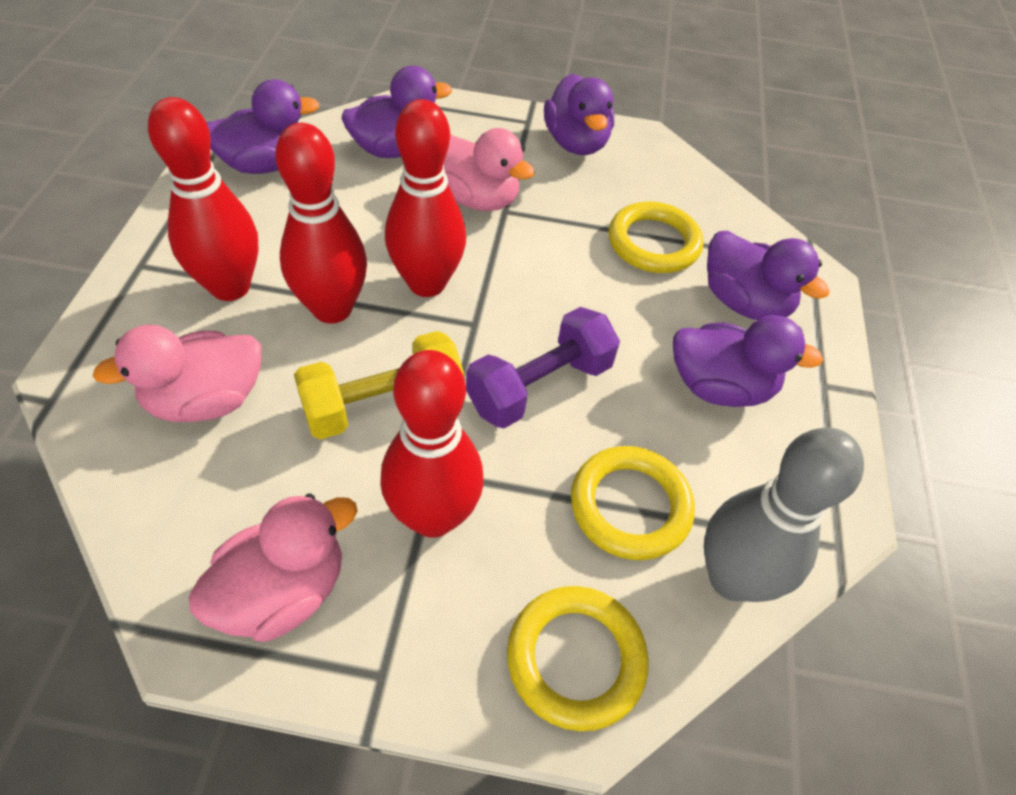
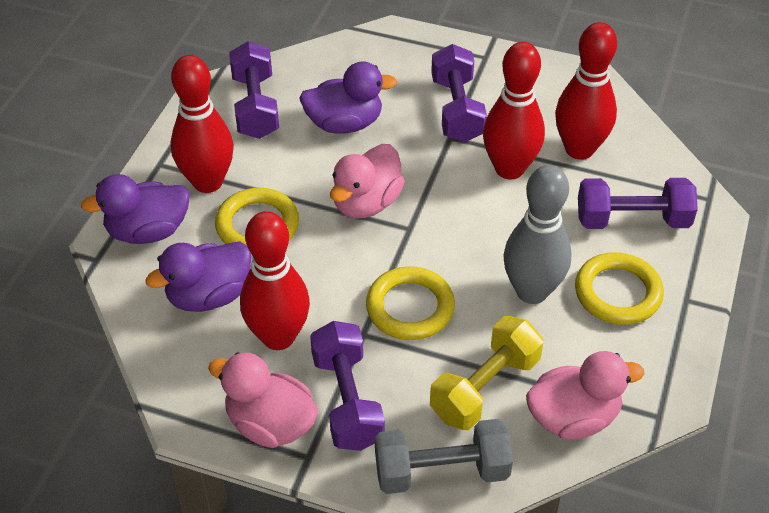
grey dumbbell: none = 0 -> [375,419,513,494] = 1
purple duck: [206,79,320,174] [341,66,452,158] [544,73,614,155] [673,315,824,407] [707,230,830,320] = 5 -> [80,174,190,244] [145,241,252,312] [299,61,397,134] = 3
purple dumbbell: [466,307,620,428] = 1 -> [229,41,279,139] [310,321,385,451] [431,44,487,143] [578,178,698,229] = 4

